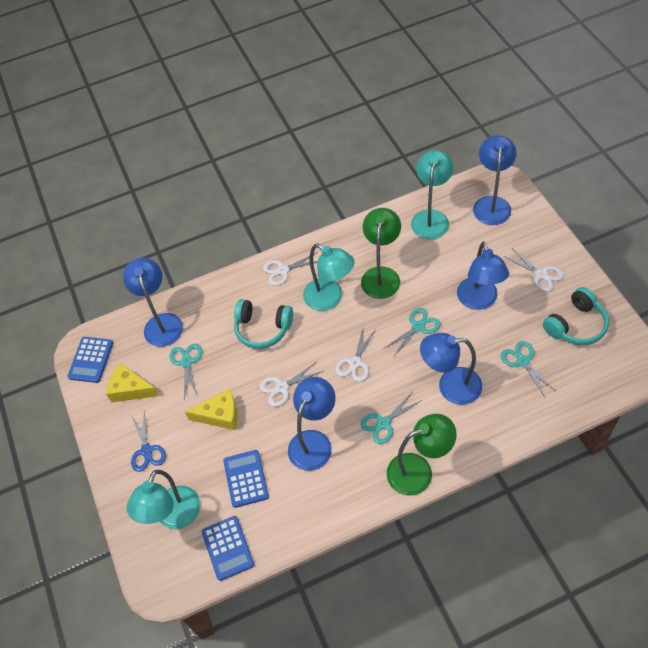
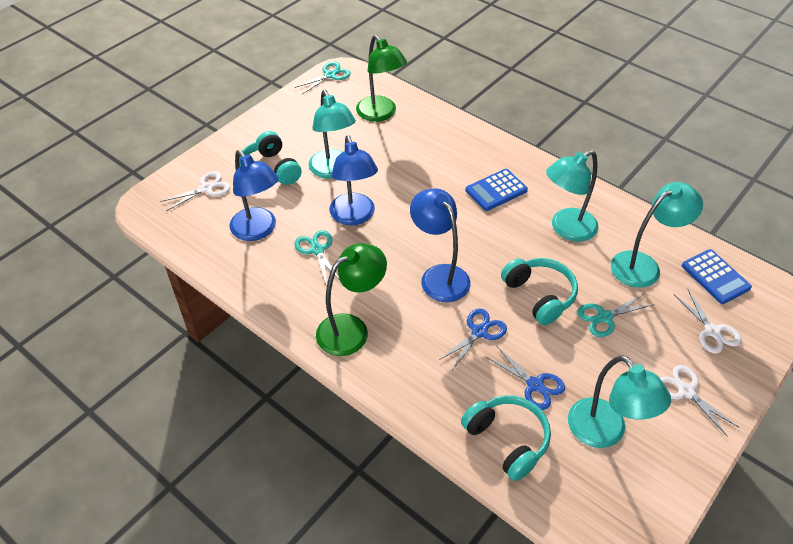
blue calculator: [68,337,113,383] [202,516,254,581] [223,450,269,508] = 3 -> [466,169,528,211] [682,249,752,304] = 2
blue lamp: [123,258,183,347] [288,377,336,471] [420,333,482,405] [457,241,509,310] [473,135,517,225] = 5 -> [229,150,279,241] [329,135,378,226] [410,188,471,302] = 3
blue scissors: [131,410,166,472] = 1 -> [439,309,507,369] [485,346,565,410] = 2
turquoise headphones: [234,299,293,349] [543,287,609,345] = 2 -> [240,131,301,185] [461,396,551,481] [501,258,578,325] = 3
turquoise lamp: [127,470,200,529] [303,244,354,311] [411,150,454,239] = 3 -> [309,90,356,179] [546,150,599,242] [568,355,671,448] [611,182,703,288] = 4
turquoise scissors: [169,344,202,399] [360,391,422,444] [385,308,440,357] [501,341,556,397] = 4 -> [294,62,351,94] [294,230,340,285] [577,294,654,337] = 3
white scissors: [260,362,323,407] [263,252,318,286] [335,328,375,382] [504,249,564,292] = 4 -> [160,171,230,211] [660,365,740,437] [674,290,741,354] = 3
yellow cheese: [106,363,159,403] [185,389,237,430] = 2 -> none = 0

